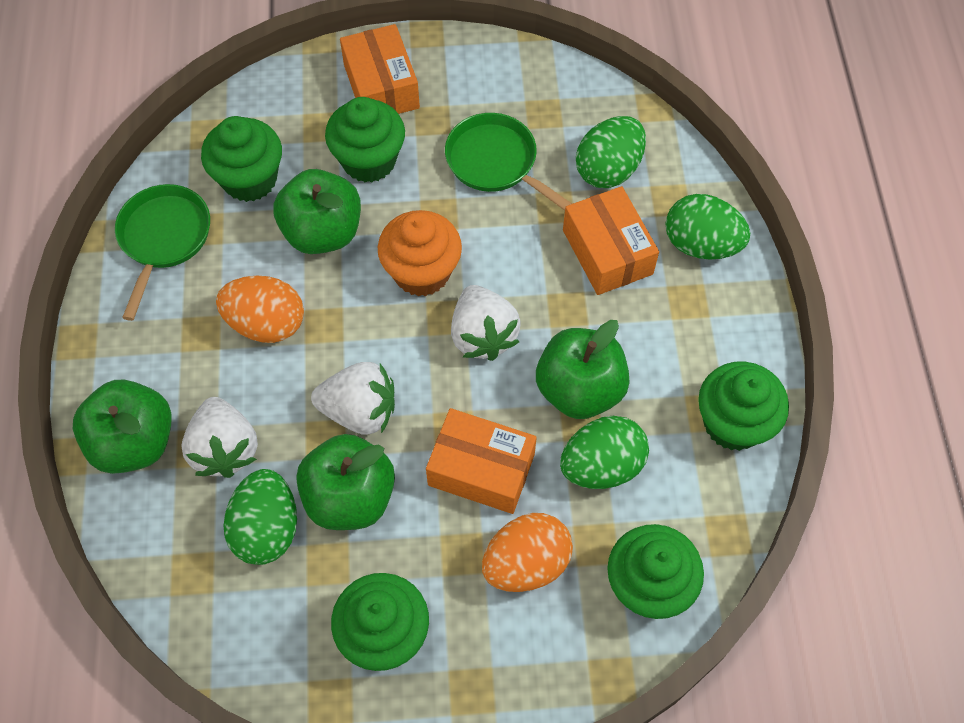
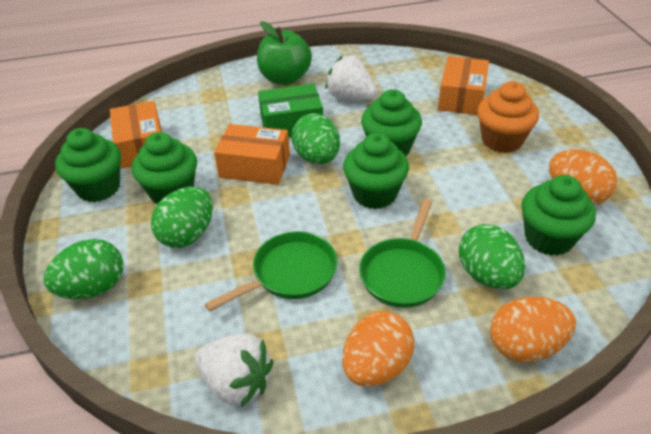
green apple: [73,379,172,474] [273,169,361,254] [296,434,395,530] [536,320,630,419] = 4 -> [257,21,312,85] = 1
green box: none = 0 -> [258,83,323,138] = 1
orange egg: [216,275,304,343] [482,513,573,592] = 2 -> [342,311,414,387] [490,296,576,362] [549,149,617,205] = 3
white strawberry: [181,397,258,478] [311,362,395,435] [451,285,521,361] = 3 -> [195,333,273,407] [325,56,377,100] = 2

